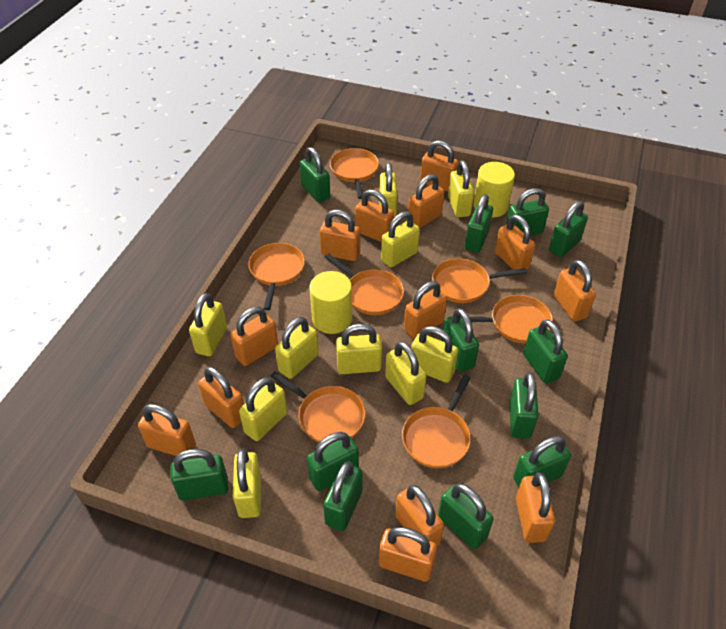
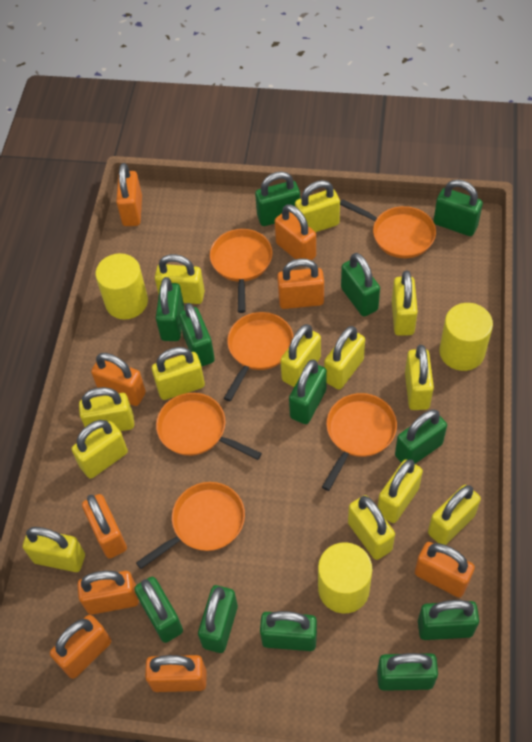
orange padlock: [138,404,196,456] [198,367,244,428] [231,307,278,366] [320,210,360,261] [355,189,394,242] [379,527,437,582] [395,485,444,546] [404,281,447,339] [408,174,444,229] [420,140,459,192] [495,215,535,270] [516,472,555,543] [554,260,596,322] = 13 -> [50,615,111,679] [77,571,139,615] [82,494,127,559] [91,353,146,406] [116,163,142,226] [145,655,206,692] [275,204,316,260] [277,259,324,309] [415,542,475,598] = 9
orange pan: [248,243,305,310] [270,372,366,442] [325,254,404,315] [330,148,379,199] [402,375,471,468] [432,258,527,303] [469,295,553,343] = 7 -> [136,482,245,569] [156,393,262,460] [210,229,273,313] [224,312,294,401] [322,393,397,491] [340,199,436,258] = 6
yellow cylinder: [310,271,352,334] [473,162,515,217] = 2 -> [96,253,148,320] [318,542,372,613] [439,303,493,371] = 3
yellow padlock: [189,293,227,356] [233,448,261,518] [239,377,287,441] [275,317,319,379] [336,324,382,374] [379,163,397,218] [381,211,420,267] [385,341,426,405] [411,326,458,383] [448,160,474,217] = 10 -> [23,527,85,572] [71,420,128,479] [79,387,134,431] [152,347,205,400] [155,254,205,304] [280,324,321,387] [295,180,340,232] [324,326,365,390] [348,495,395,560] [378,459,423,523] [392,271,418,336] [405,345,434,410] [428,485,481,545] = 13

